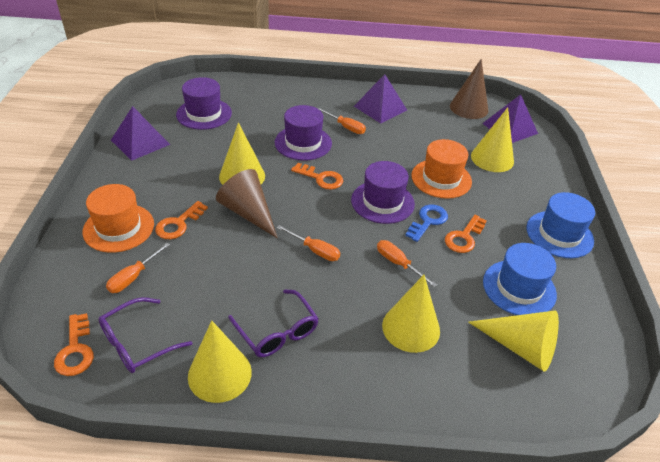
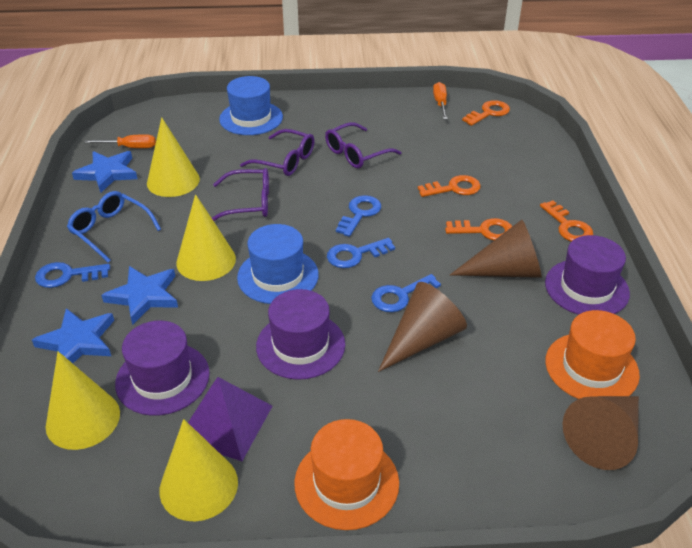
blue glasses: none = 0 -> [67,191,161,263] = 1
blue key: [405,204,448,242] = 1 -> [35,262,110,288] [327,238,395,268] [336,195,381,237] [371,274,441,312] = 4
blue star: none = 0 -> [32,308,114,363] [72,151,137,193] [101,266,178,325] = 3
brown cone: [216,169,277,238] [450,59,488,119] = 2 -> [378,282,467,372] [450,220,542,278] [563,396,639,470] = 3
orange screwdriver: [106,243,170,293] [277,225,340,261] [318,108,366,134] [377,240,437,287] = 4 -> [84,134,156,148] [433,82,448,120] = 2
purple glasses: [98,297,192,373] [228,289,319,357] = 2 -> [212,168,269,221] [240,129,315,176] [325,122,402,168] = 3
purple pyramid: [111,106,170,161] [354,74,407,123] [482,94,538,143] = 3 -> [188,377,272,461] = 1
yellow cone: [188,321,252,403] [219,123,265,185] [382,275,440,353] [468,310,559,372] [471,107,514,172] = 5 -> [46,351,120,450] [147,117,200,197] [160,419,238,521] [176,194,236,281] = 4

